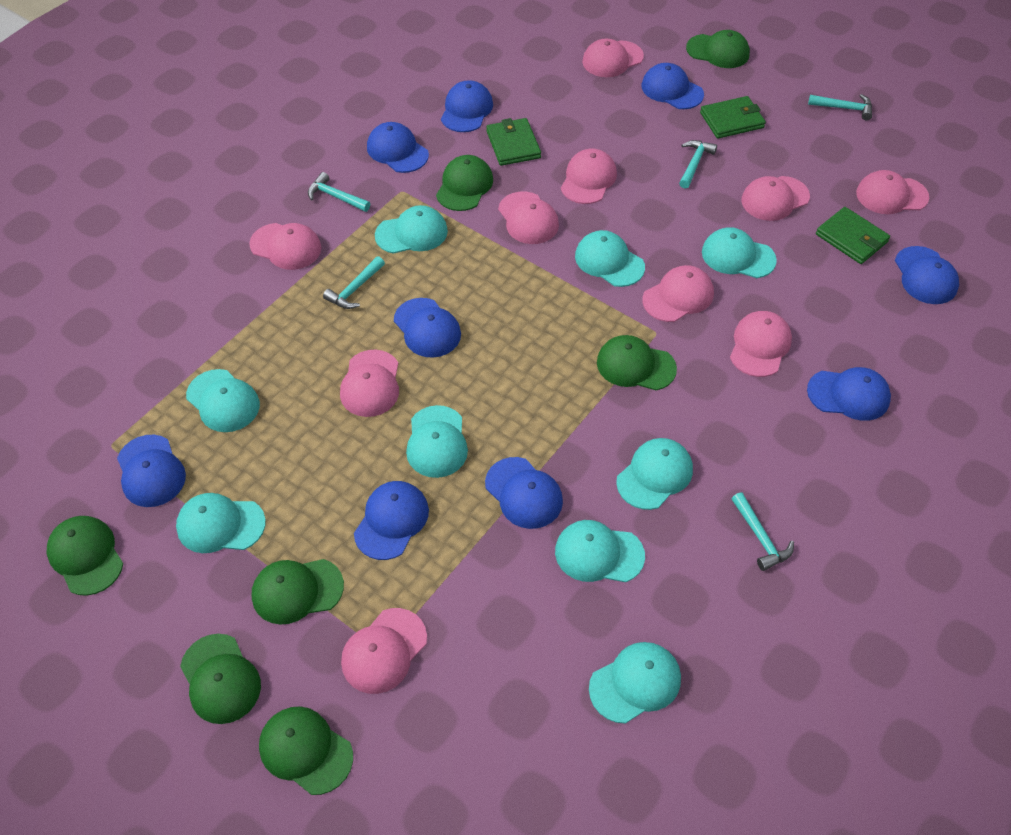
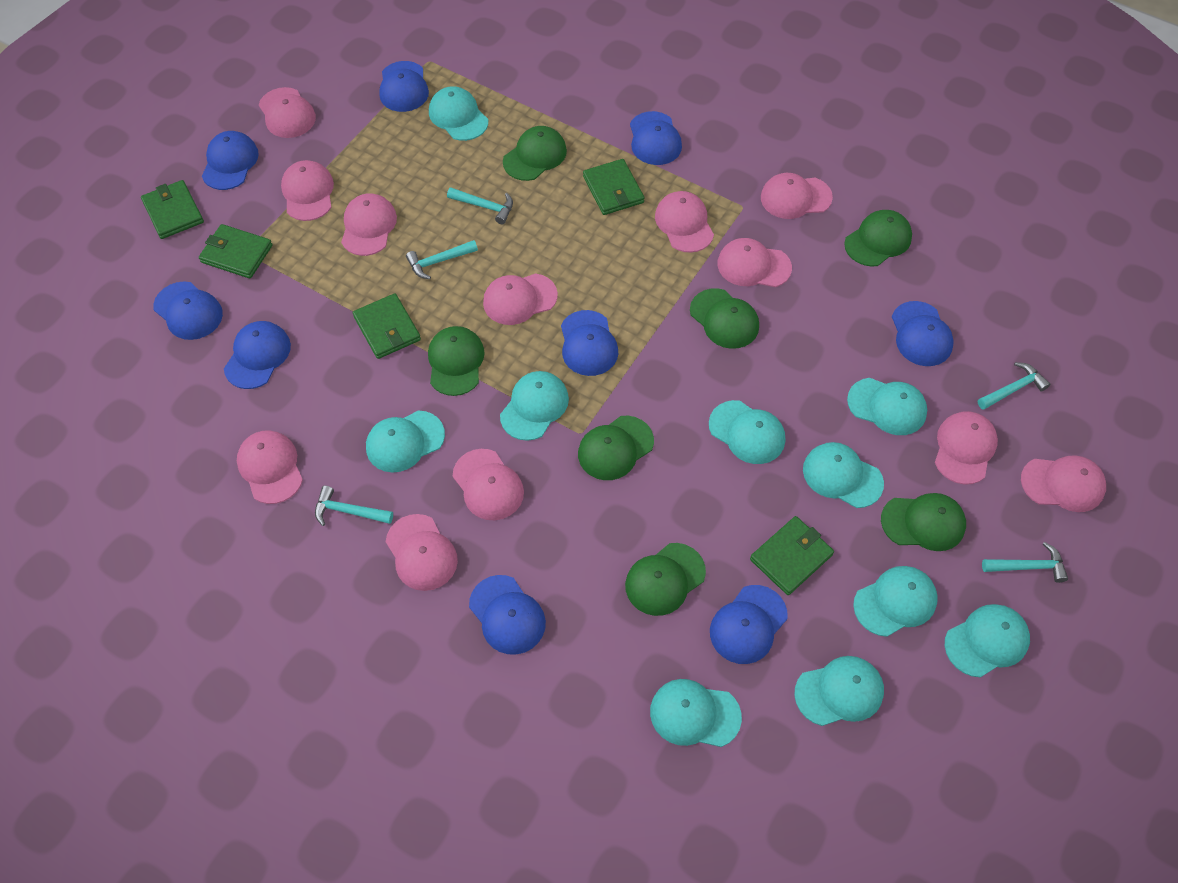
green wallet: [486,118,541,166] [700,96,766,139] [816,207,890,264] = 3 -> [141,180,204,239] [199,224,272,278] [353,293,421,359] [583,159,644,215] [750,516,834,595] = 5
pink cap: [249,223,322,270] [340,350,399,417] [341,608,427,694] [498,191,559,244] [561,149,617,204] [582,39,644,77] [642,265,714,322] [730,311,792,377] [741,176,810,221] [856,170,929,214] = 10 -> [237,430,303,504] [259,87,316,138] [281,160,334,221] [341,193,397,256] [386,514,458,591] [453,449,524,520] [483,273,558,325] [655,191,714,253] [717,238,792,287] [761,173,833,219] [935,411,998,485] [1021,455,1106,512] = 12
turquoise cap: [176,493,266,553] [186,369,260,432] [375,205,448,254] [406,405,468,478] [555,520,645,582] [575,230,645,287] [589,642,681,724] [616,438,693,510] [702,227,777,278] = 9 -> [366,411,445,472] [429,86,488,141] [500,371,569,441] [650,679,742,747] [709,400,785,464] [794,656,884,726] [803,442,884,508] [847,378,927,435] [853,566,938,637] [945,604,1030,677] = 10

